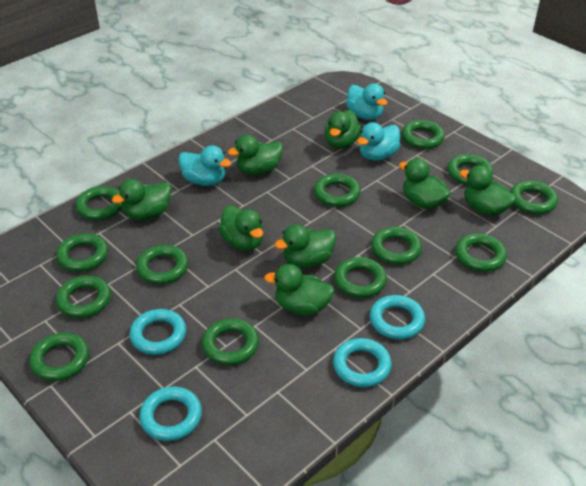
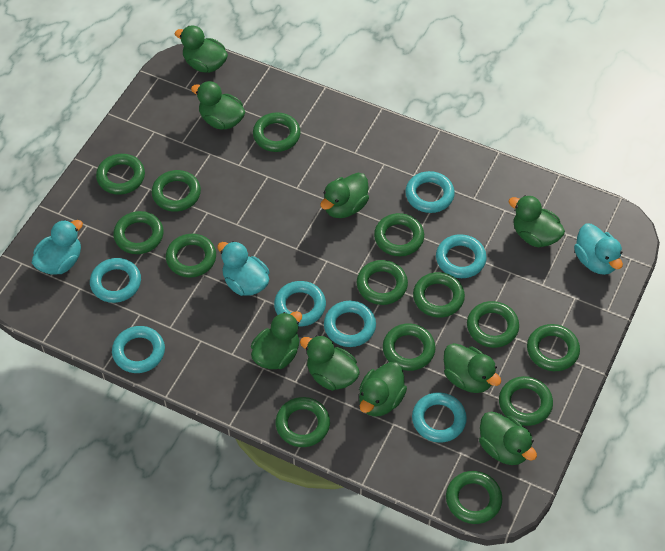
green duck: [112,179,171,220] [218,205,263,251] [228,135,283,175] [264,264,334,315] [275,224,336,268] [324,110,362,149] [399,158,451,209] [459,165,516,216] = 8 -> [175,26,228,73] [191,81,245,130] [251,311,302,369] [300,335,360,391] [320,173,369,218] [359,362,407,417] [444,343,501,393] [479,411,537,465] [508,195,565,247] = 9
green ring: [30,332,89,381] [56,233,108,272] [56,276,111,318] [75,186,124,220] [136,245,188,284] [202,318,259,365] [314,173,361,207] [334,257,387,298] [371,227,422,265] [402,120,445,149] [447,154,493,185] [455,233,507,272] [510,181,558,214] = 13 -> [96,154,145,195] [113,211,164,254] [152,170,201,212] [166,234,216,278] [253,112,301,152] [276,397,330,447] [357,260,408,305] [374,213,424,256] [383,323,436,371] [413,272,465,318] [446,471,502,524] [467,301,519,348] [499,376,553,426] [527,324,580,371] = 14
turquoise ring: [129,309,186,355] [139,386,202,441] [333,338,392,387] [369,295,425,340] = 4 -> [90,258,141,303] [112,326,165,373] [274,281,326,327] [324,301,376,347] [405,171,455,213] [412,392,467,443] [436,234,487,278] = 7

